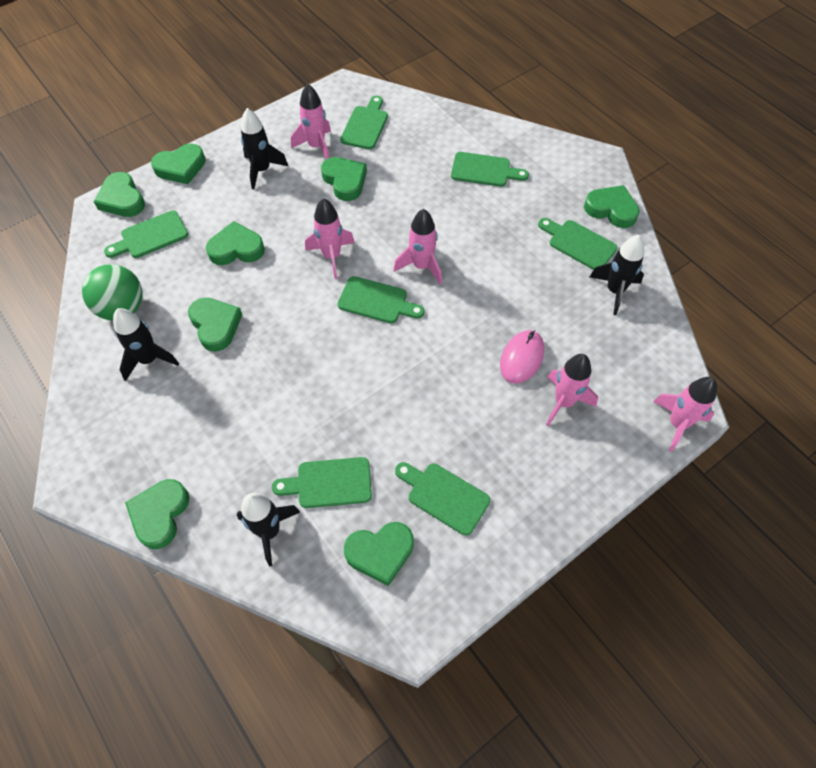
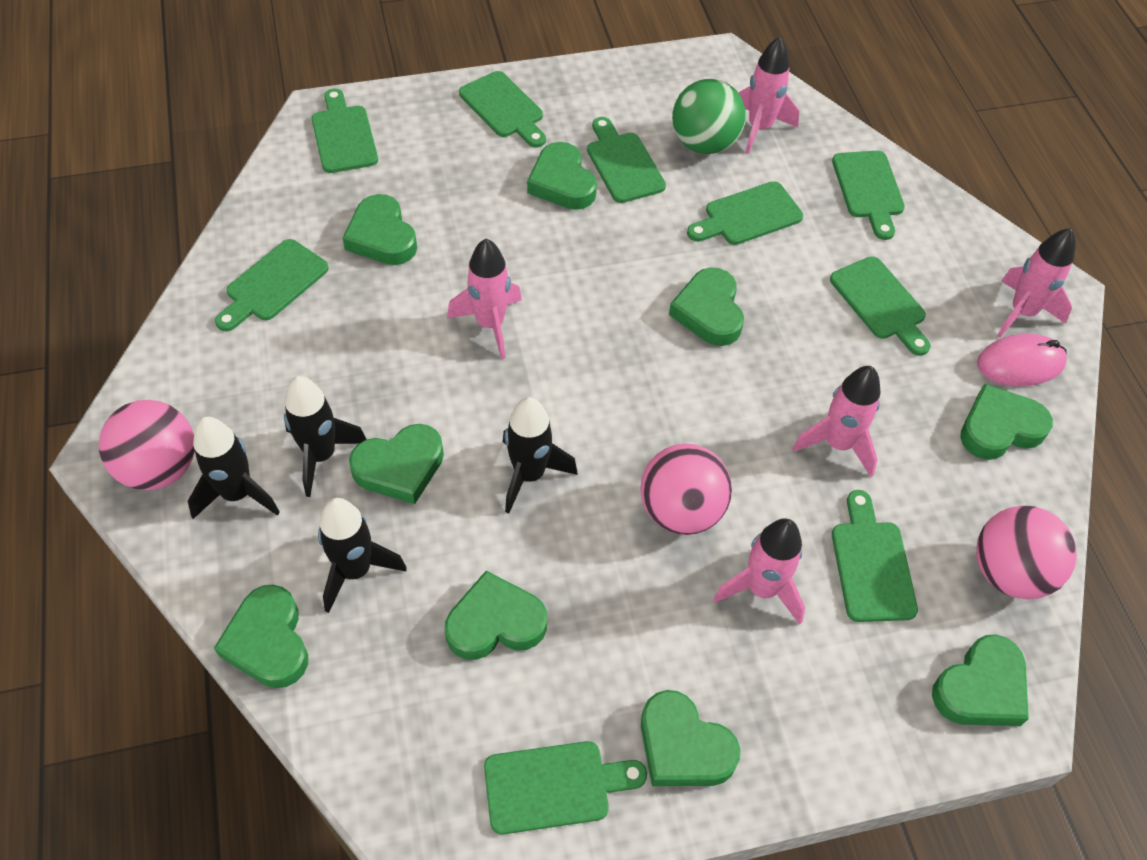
green cutting board: [104,211,188,258] [272,457,372,508] [338,276,425,323] [340,96,388,149] [395,462,490,536] [451,152,529,187] [538,218,618,270] = 7 -> [215,239,329,331] [312,88,378,173] [459,71,546,147] [484,741,647,835] [587,117,666,203] [687,181,803,245] [830,256,931,356] [832,151,905,240] [832,490,918,622] = 9
green heart: [94,172,145,217] [125,479,189,549] [151,144,205,184] [188,298,242,352] [206,221,265,265] [321,157,367,201] [344,522,414,586] [584,185,640,228] = 8 -> [214,585,308,688] [343,194,417,265] [349,424,444,504] [445,571,547,660] [527,142,597,210] [641,690,740,786] [669,267,744,346] [932,634,1029,726] [960,384,1053,460] = 9
pink ball: none = 0 -> [99,400,195,490] [641,444,732,535] [976,505,1077,600] = 3

